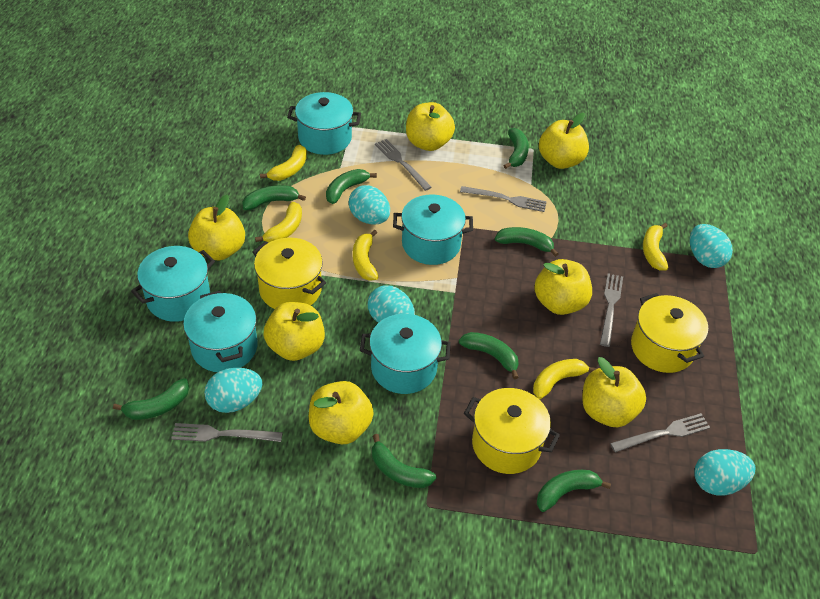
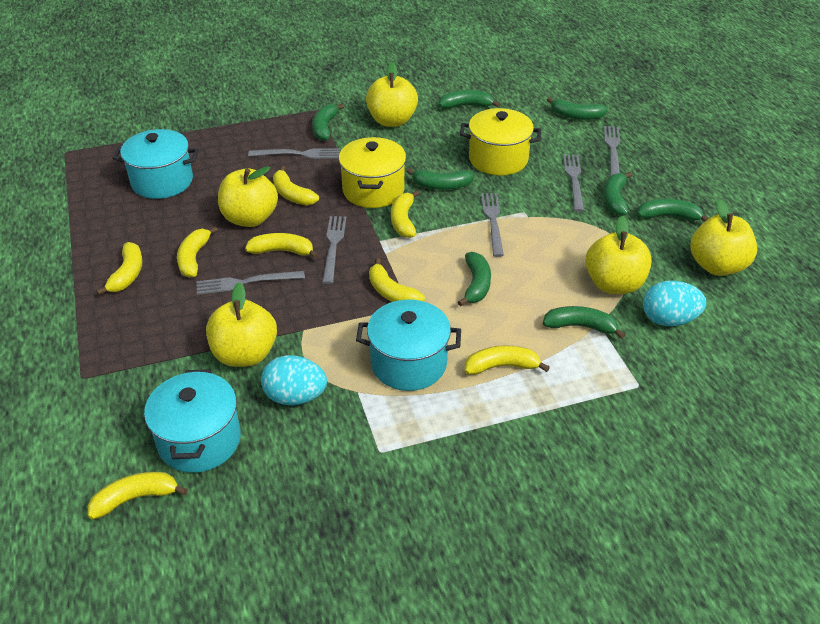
grey fork: [171,423,283,442] [375,139,432,191] [460,186,547,212] [600,273,623,347] [610,413,710,453] = 5 -> [197,271,305,295] [248,148,340,159] [322,216,346,284] [481,193,504,257] [563,154,584,212] [604,126,620,176] = 6
turquoise egg: [204,368,262,413] [349,185,390,225] [368,285,415,323] [690,224,733,268] [694,449,756,496] = 5 -> [261,355,327,405] [643,281,706,326] = 2
turquoise pot: [131,246,215,322] [183,291,258,372] [287,92,361,155] [360,314,451,394] [393,195,473,265] = 5 -> [112,129,199,199] [144,369,241,473] [356,300,461,391] = 3
yellow apple: [188,195,245,260] [264,302,325,361] [309,381,374,444] [406,102,455,151] [534,259,592,315] [539,113,589,169] [582,357,646,427] = 7 -> [206,282,277,367] [218,166,278,227] [366,62,418,127] [585,216,652,294] [691,199,757,276] = 5
yellow banana: [255,202,302,242] [260,145,307,181] [353,230,378,281] [533,359,597,399] [643,223,668,270] = 5 -> [88,472,188,519] [96,242,143,295] [177,226,218,278] [245,233,318,259] [273,166,319,206] [369,258,425,302] [391,190,419,238] [465,345,550,375] = 8
yellow pot: [252,238,326,309] [464,388,560,474] [631,293,708,373] = 3 -> [339,137,406,208] [460,108,541,176] = 2

